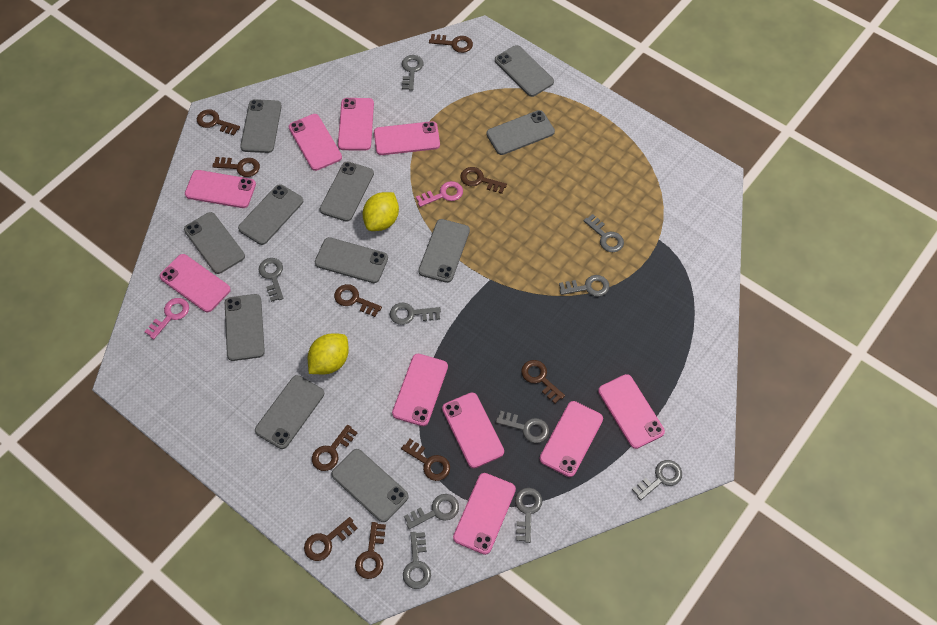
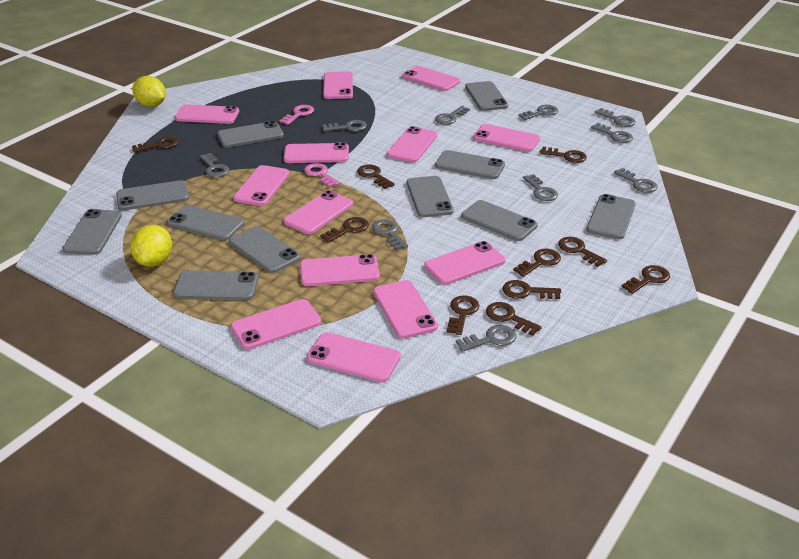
pink phone: [160,254,231,312] [185,170,256,208] [288,114,342,171] [338,98,374,151] [374,121,440,155] [392,354,448,426] [442,393,504,468] [453,473,516,555] [539,401,603,477] [598,374,665,449] = 10 -> [175,104,239,124] [231,299,321,350] [233,165,290,206] [284,142,349,163] [284,190,353,234] [300,254,380,286] [307,332,401,382] [323,71,353,99] [373,280,438,339] [387,126,437,162] [402,66,460,91] [424,241,506,285] [473,124,540,152] = 13

